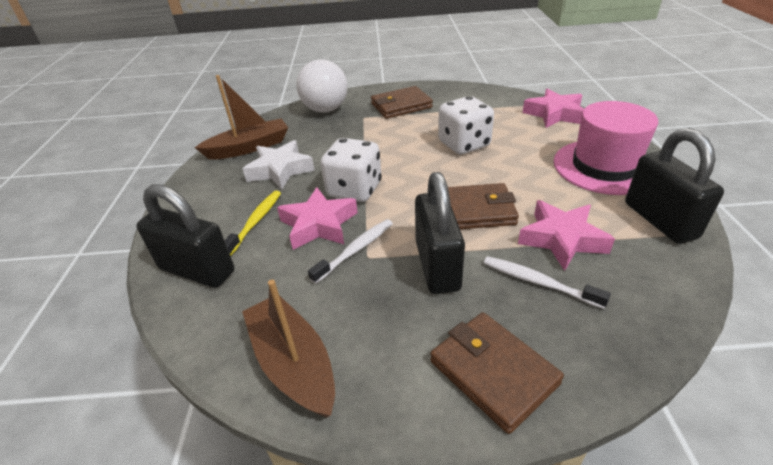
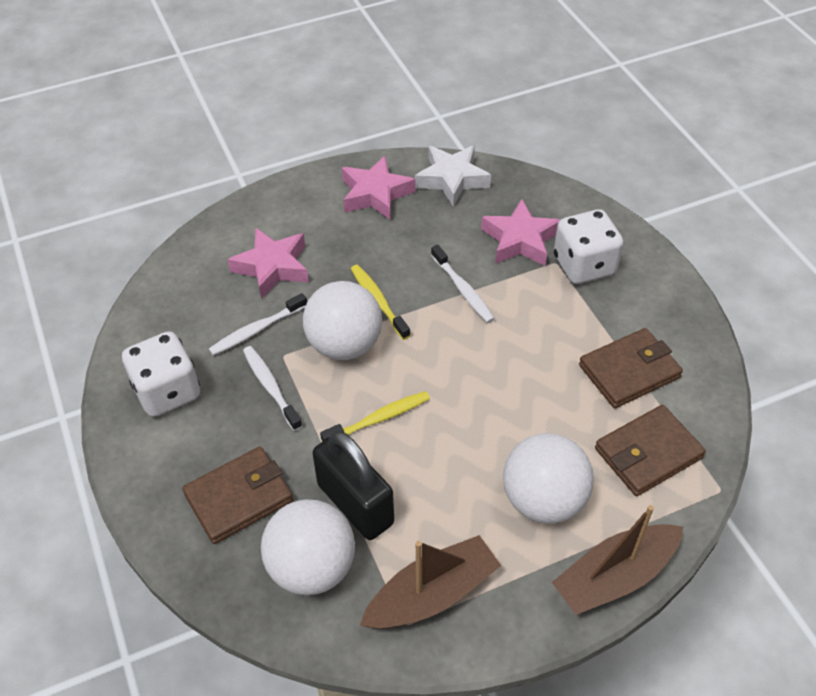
black padlock: [136,184,234,288] [415,172,465,294] [625,128,724,244] = 3 -> [312,431,394,540] = 1
pink hat: [554,101,658,195] = 1 -> none = 0
white ball: [296,59,348,113] = 1 -> [261,499,355,595] [303,281,382,360] [503,433,594,524] = 3
white toothbrush: [308,219,393,284] [484,256,611,309] = 2 -> [209,293,307,356] [243,346,302,431] [431,245,495,323] = 3
yellow toothbrush: [225,191,281,256] = 1 -> [320,391,430,442] [351,265,411,340] = 2

